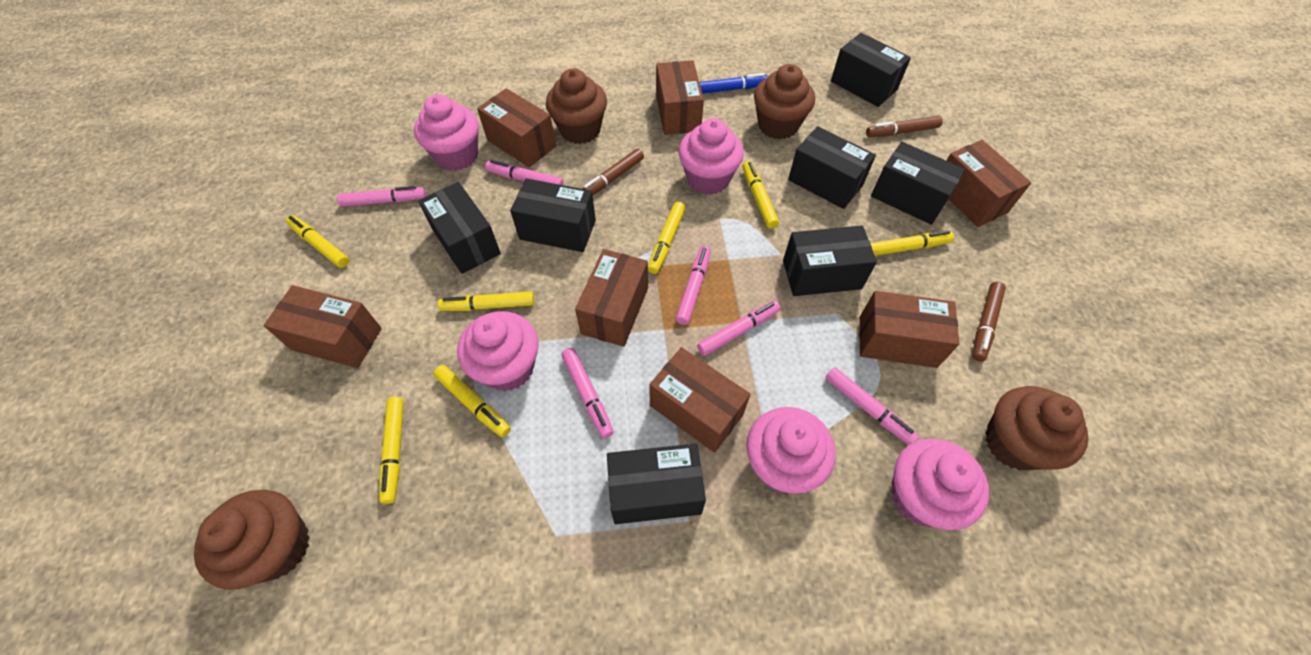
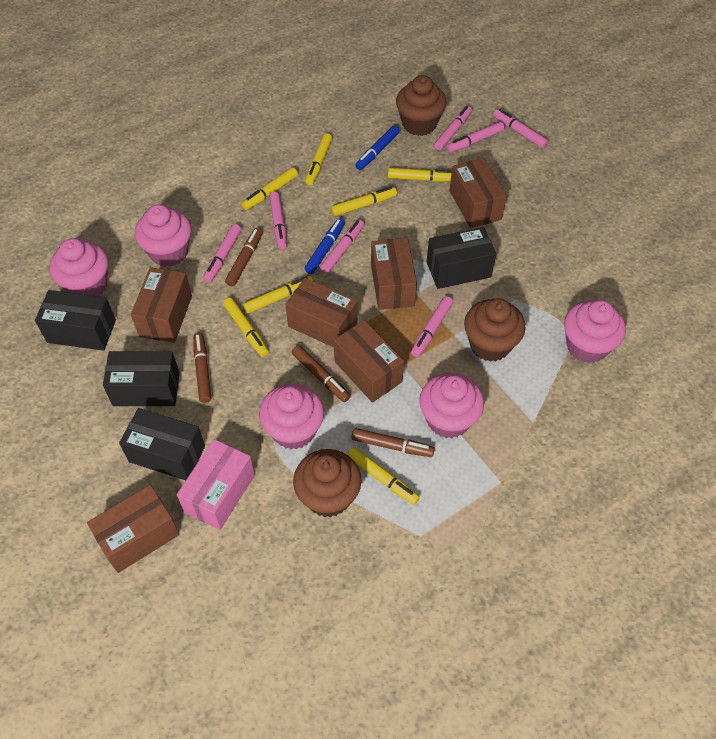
black box: [418,182,501,274] [510,178,596,252] [607,444,706,524] [783,225,877,296] [788,126,876,209] [831,33,911,107] [871,142,966,225] = 7 -> [35,290,116,351] [103,351,180,406] [119,408,205,480] [427,227,496,289] = 4
blue marker: [699,73,768,94] = 1 -> [304,218,345,274] [355,125,400,170] = 2
brown box: [263,285,382,368] [477,88,556,167] [575,249,648,347] [649,347,751,453] [656,60,704,135] [859,291,959,368] [946,140,1031,227] = 7 -> [87,485,180,573] [131,267,192,343] [285,278,358,347] [334,320,404,403] [371,238,417,310] [449,158,507,228] = 6
brown cupcake: [194,490,310,590] [546,68,607,144] [754,64,815,139] [985,386,1089,470] = 4 -> [293,449,362,517] [396,75,447,136] [464,298,526,362] = 3
brown marker: [582,149,644,196] [866,116,943,137] [972,282,1006,362] = 3 -> [193,333,211,403] [225,228,263,287] [292,345,351,402] [352,428,435,457] = 4
pink box: none = 0 -> [177,439,255,530] = 1
pink marker: [337,186,426,207] [485,160,564,185] [561,348,614,439] [676,246,711,325] [697,301,780,356] [825,367,919,445] = 6 -> [203,224,241,282] [269,192,287,250] [320,219,364,273] [411,296,453,357] [434,106,472,151] [446,122,505,153] [493,109,548,148] = 7

